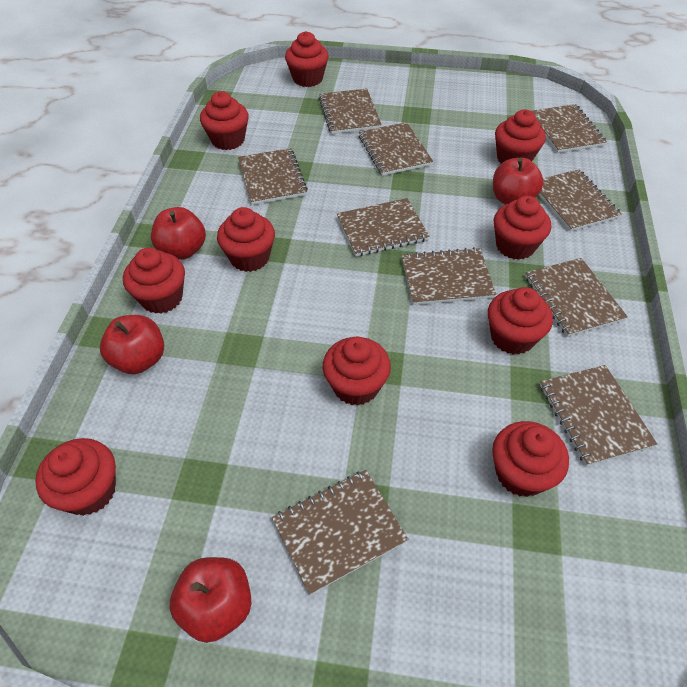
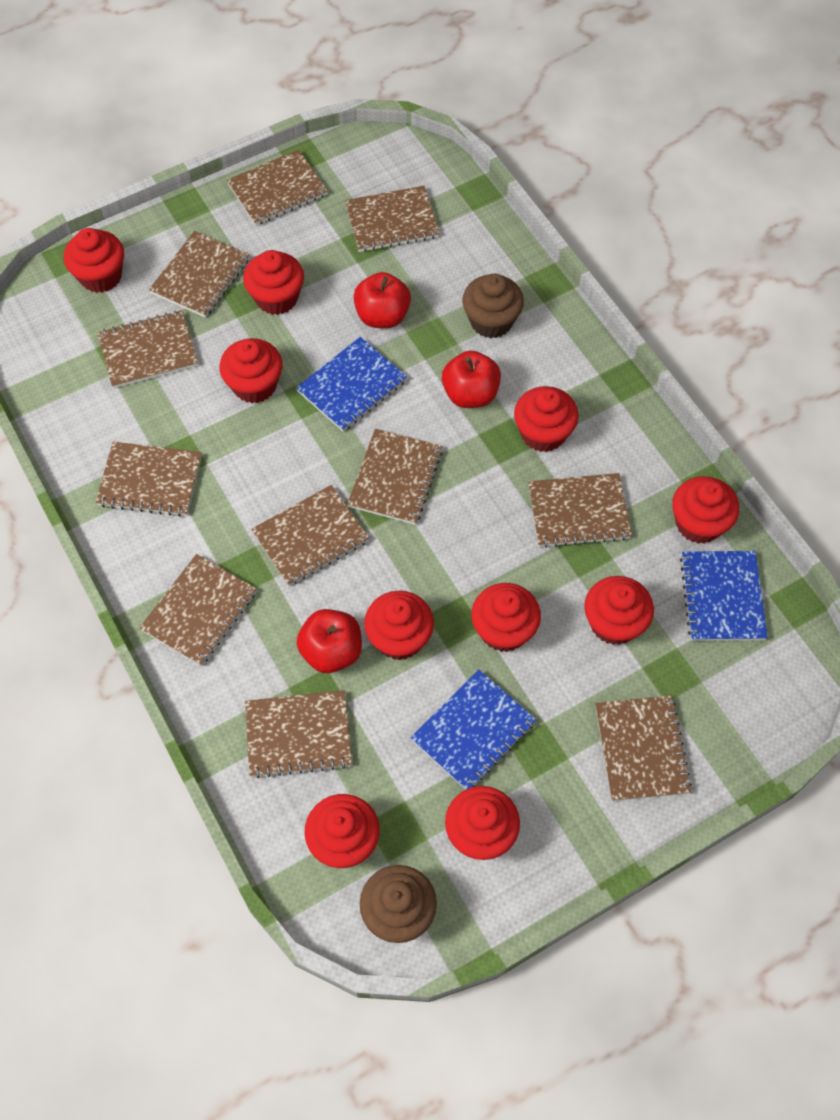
blue notebook: none = 0 -> [296,337,407,432] [410,670,536,790] [680,551,768,641] = 3
brown cupcake: none = 0 -> [360,865,437,943] [462,274,524,338] = 2
brown notebook: [238,148,308,205] [272,470,408,595] [319,88,382,134] [337,198,429,256] [359,122,433,176] [402,247,496,305] [525,258,628,337] [532,104,607,153] [538,169,622,232] [540,365,657,466] = 10 -> [96,442,202,517] [97,310,198,388] [139,554,257,666] [149,231,249,318] [227,150,328,226] [245,690,352,778] [251,485,369,586] [345,186,440,252] [347,429,443,525] [528,473,632,548] [595,695,692,801] = 11
red apple: [100,315,164,374] [151,207,206,260] [169,557,252,643] [493,158,544,205] = 4 -> [296,609,362,673] [354,272,411,328] [442,350,501,408] = 3

